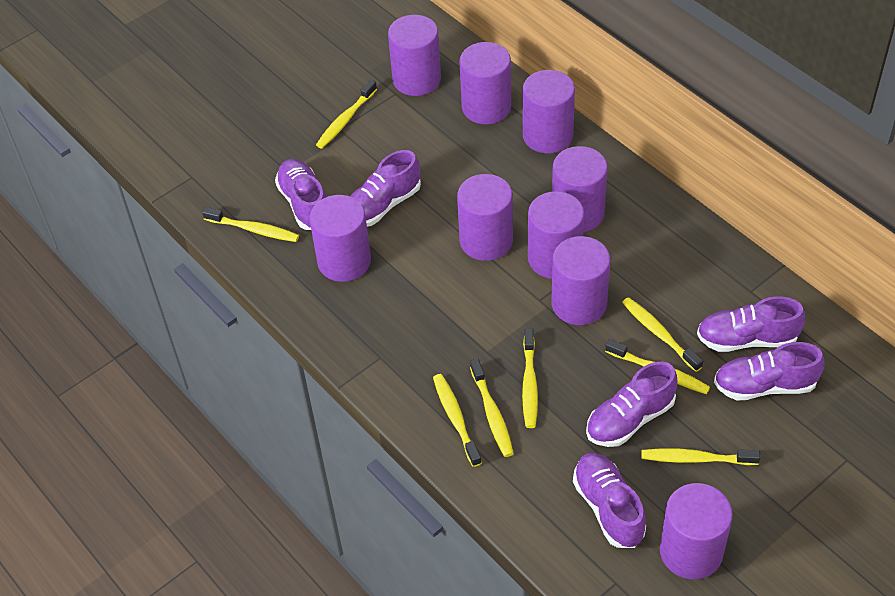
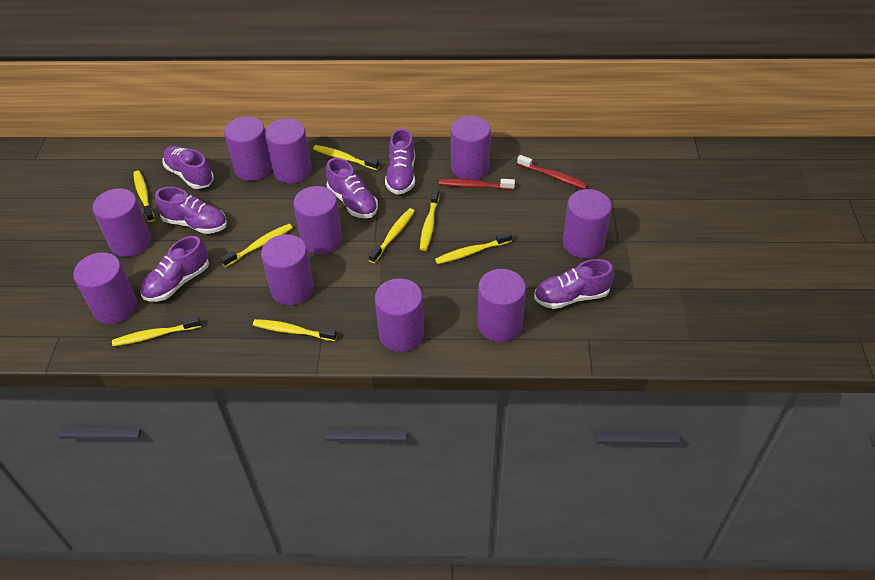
purple cylinder: [309,195,371,282] [388,15,441,96] [457,174,513,261] [460,42,511,124] [523,70,575,153] [528,191,584,279] [552,146,608,232] [552,236,610,325] [660,483,733,579] = 9 -> [73,253,137,324] [92,189,151,257] [224,116,272,181] [261,234,314,305] [265,119,312,183] [293,186,342,255] [375,278,424,352] [451,116,491,180] [477,269,526,342] [563,189,612,258] = 10
red toothbrush: none = 0 -> [439,179,515,190] [517,155,588,189] = 2

